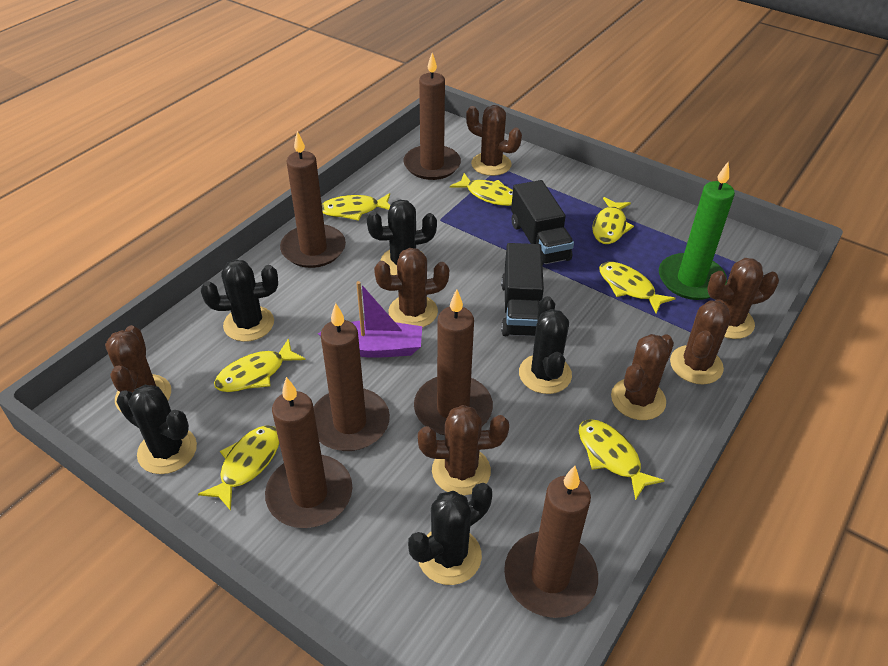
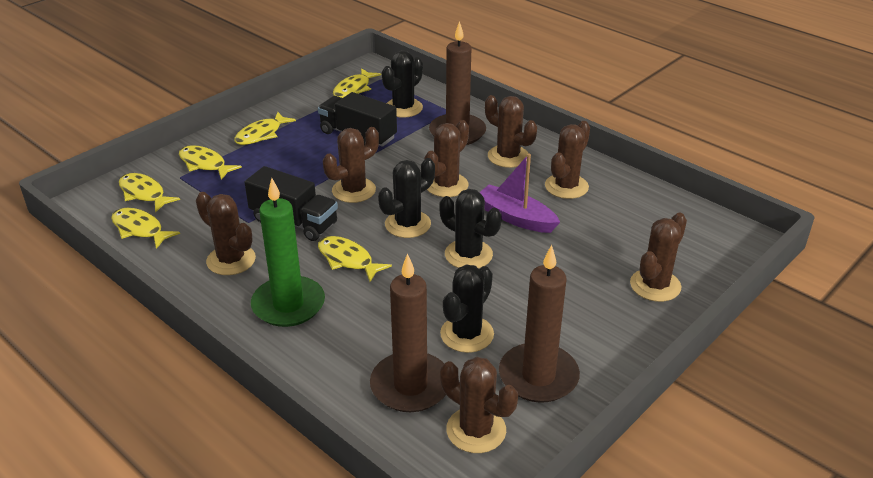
black cactus: [117,385,197,474] [201,259,278,342] [367,200,437,275] [408,483,492,585] [519,296,572,394] = 5 -> [378,158,435,238] [382,51,423,117] [440,189,502,269] [440,265,494,353] = 4
brown candle: [265,377,353,528] [280,131,346,268] [313,303,390,451] [403,53,461,180] [414,289,493,435] [504,466,598,618] = 6 -> [370,253,446,412] [429,21,486,145] [499,245,580,403] = 3
yellow fish: [198,425,279,511] [214,338,306,392] [322,193,390,221] [450,173,513,206] [579,419,665,500] [592,197,634,244] [599,262,676,313] = 7 -> [111,208,180,249] [119,173,180,213] [179,145,242,180] [234,112,296,145] [318,236,392,282] [333,68,381,98] = 6

